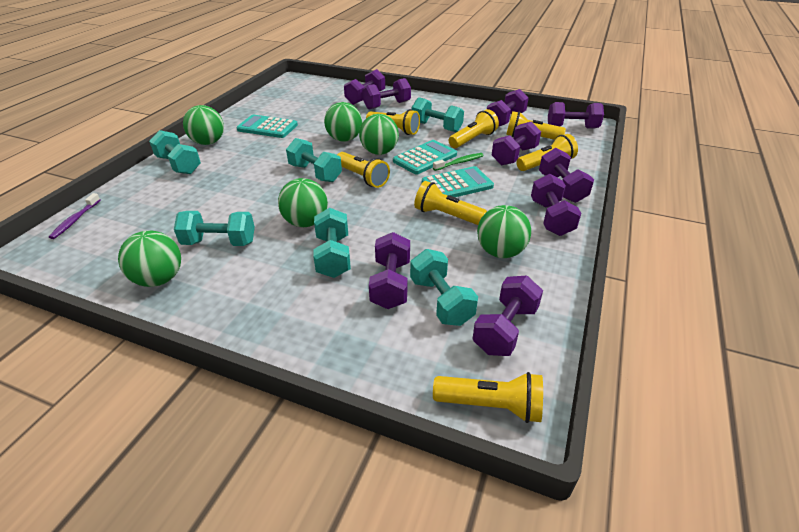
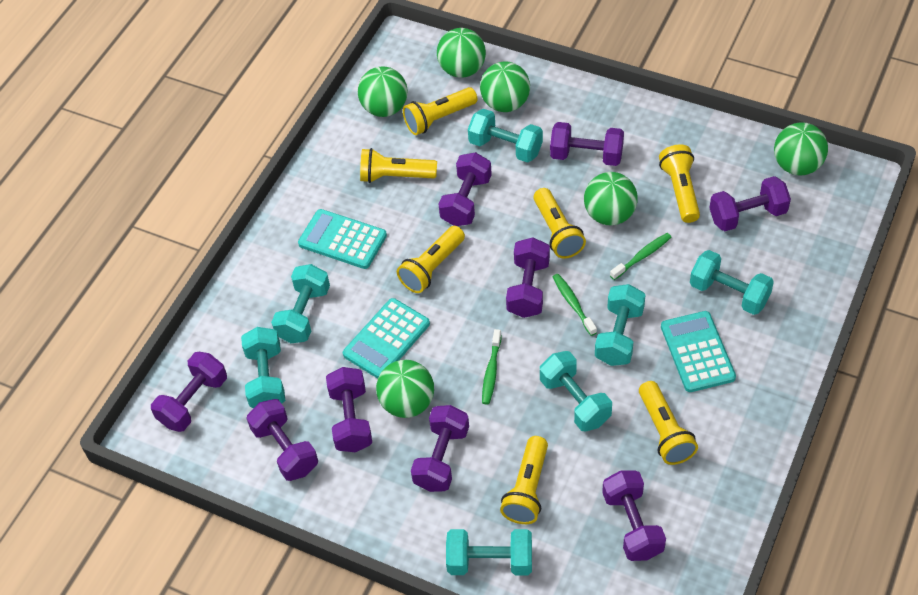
green toothbrush: [433,153,484,171] = 1 -> [482,329,502,405] [553,274,597,336] [610,233,671,280] = 3
purple toothbrush: [49,193,101,239] = 1 -> none = 0
turquoise dumbbell: [149,130,201,174] [174,211,255,246] [286,138,342,182] [313,208,351,278] [410,249,478,326] [412,97,464,132] = 6 -> [241,327,285,408] [271,264,330,343] [446,529,532,575] [468,109,543,163] [540,351,612,432] [595,284,646,366] [690,250,774,315] = 7

